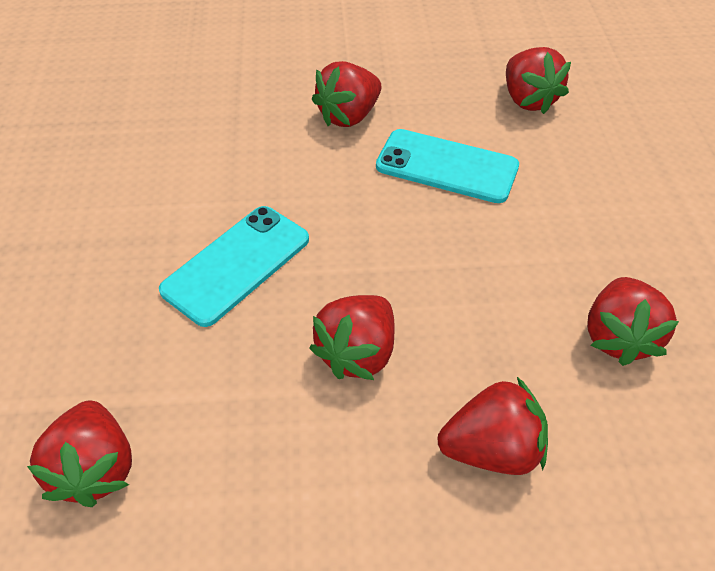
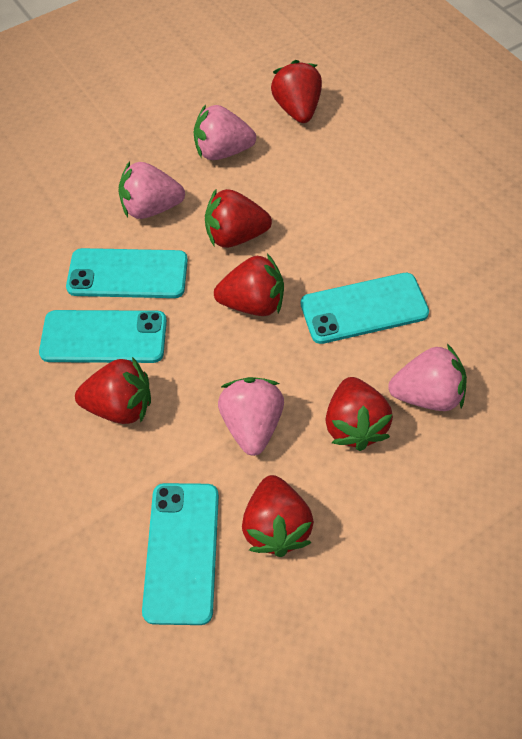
pink strawberry: none = 0 -> [118,161,185,219] [194,104,256,160] [218,377,284,456] [388,344,467,411] = 4
turquoise phone: [159,206,309,327] [376,129,519,203] = 2 -> [39,310,167,363] [66,248,188,298] [142,483,219,625] [301,273,429,344] = 4

